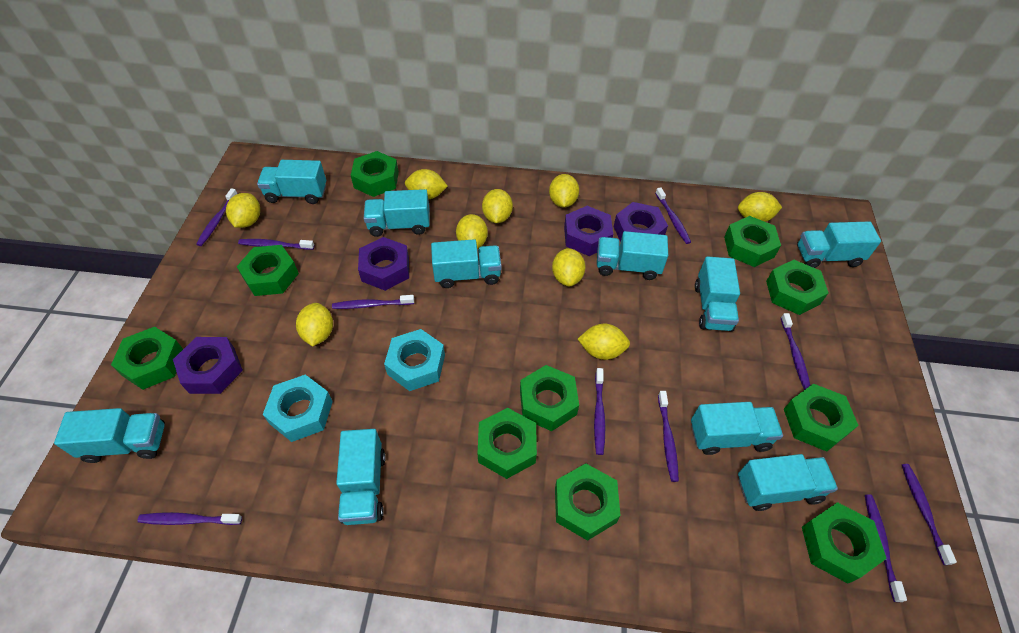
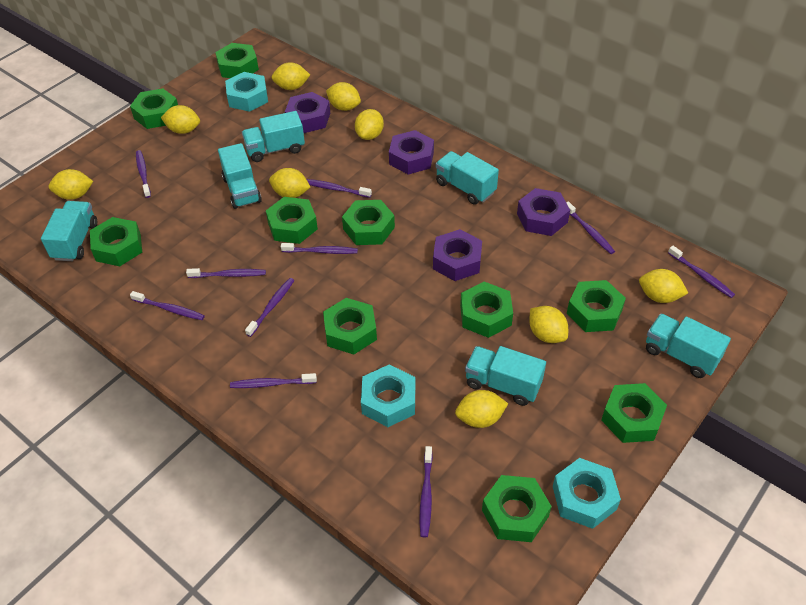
turquoise nut: [263,375,333,442] [384,329,445,391] = 2 -> [225,72,268,112] [361,364,415,427] [553,458,621,529] = 3
turquoise truck: [54,408,165,463] [257,160,326,204] [336,429,386,525] [364,189,430,237] [431,239,502,288] [597,231,668,280] [691,402,783,455] [695,257,740,331] [738,454,838,511] [797,221,881,268] = 10 -> [41,201,97,261] [218,143,262,209] [242,111,305,162] [436,151,499,205] [465,346,546,406] [646,314,731,378] = 6

